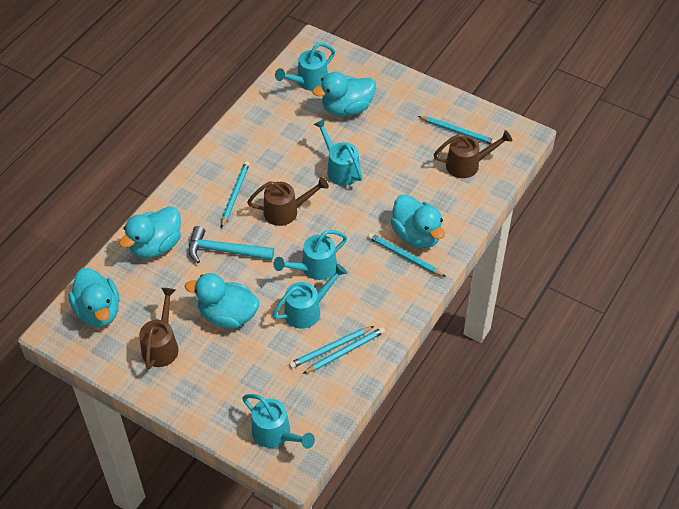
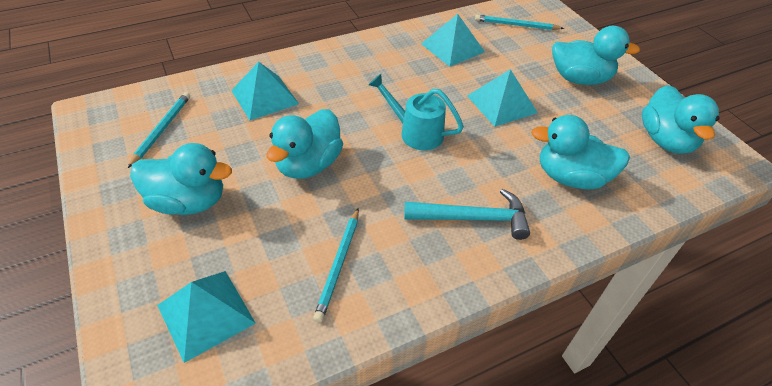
brown watering can: [139,288,179,370] [247,177,329,226] [433,130,512,178] = 3 -> none = 0
turquoise pencil: [221,161,250,228] [289,326,374,368] [303,327,385,374] [368,233,446,277] [418,116,497,144] = 5 -> [128,92,190,168] [313,208,359,322] [475,15,564,30] = 3
turquoise pyramid: none = 0 -> [157,271,256,363] [231,62,299,120] [421,14,485,67] [467,69,538,127] = 4
turquoise watering can: [242,394,315,449] [272,264,347,329] [273,230,347,280] [275,43,335,91] [314,119,362,186] = 5 -> [368,74,464,150] = 1

